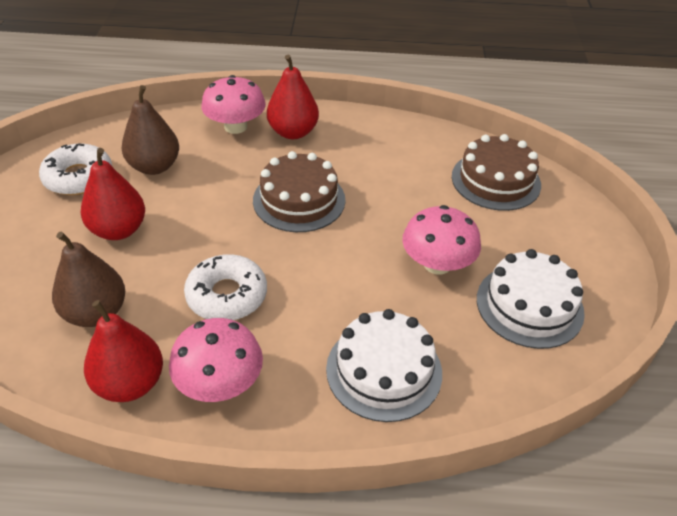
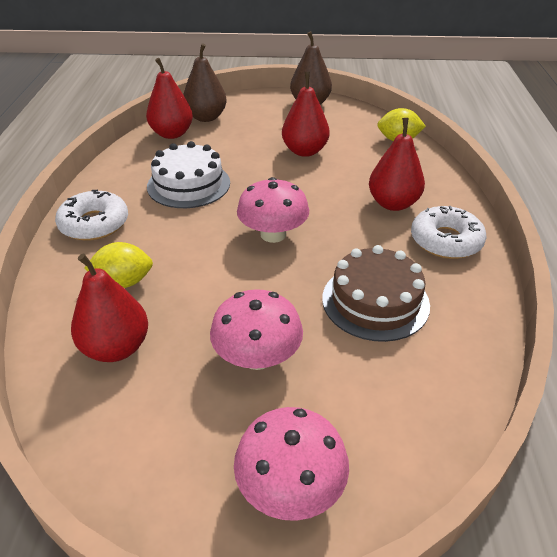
brown cake: [253,151,345,232] [452,134,541,211] = 2 -> [322,245,430,342] = 1
red pear: [81,148,145,240] [84,300,163,402] [267,55,319,139] = 3 -> [71,253,148,362] [146,58,193,139] [282,72,330,157] [369,118,425,211] = 4
white cake: [326,309,442,422] [477,249,585,349] = 2 -> [147,141,230,208] = 1
yellow lemon: none = 0 -> [84,242,153,288] [377,108,426,141] = 2

